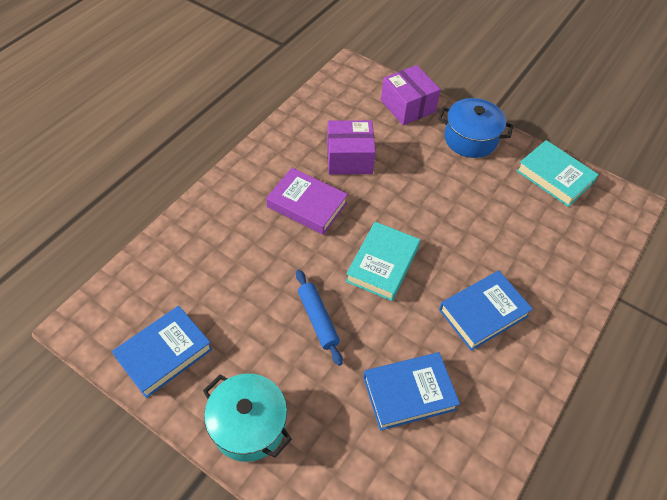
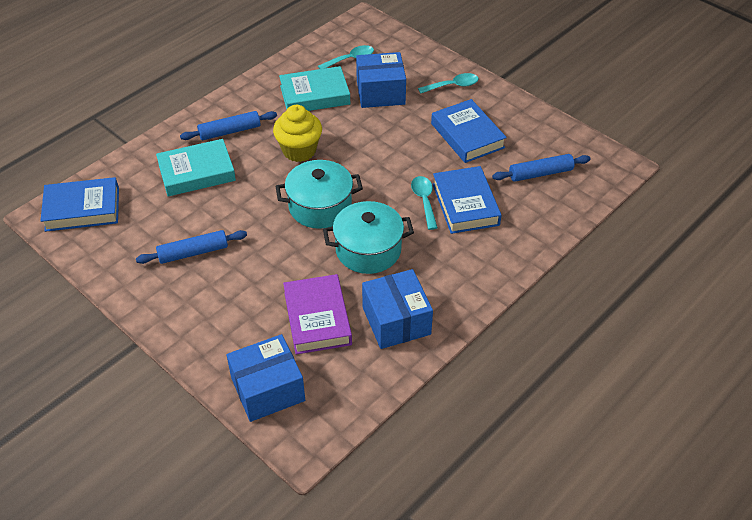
blue box: none = 0 -> [227,334,305,422] [356,52,406,108] [362,269,433,349] = 3
blue pot: [438,98,514,158] = 1 -> none = 0
blue rolling pin: [296,270,343,366] = 1 -> [136,230,247,264] [180,111,277,140] [492,154,591,182] = 3
purple box: [327,120,376,175] [381,65,441,126] = 2 -> none = 0
turquoise pot: [203,374,292,462] = 1 -> [276,160,363,229] [323,201,414,274] = 2
turquoise spoon: none = 0 -> [318,45,374,69] [411,176,438,230] [418,73,479,94] = 3
yellow cupcake: none = 0 -> [273,105,322,162] = 1

